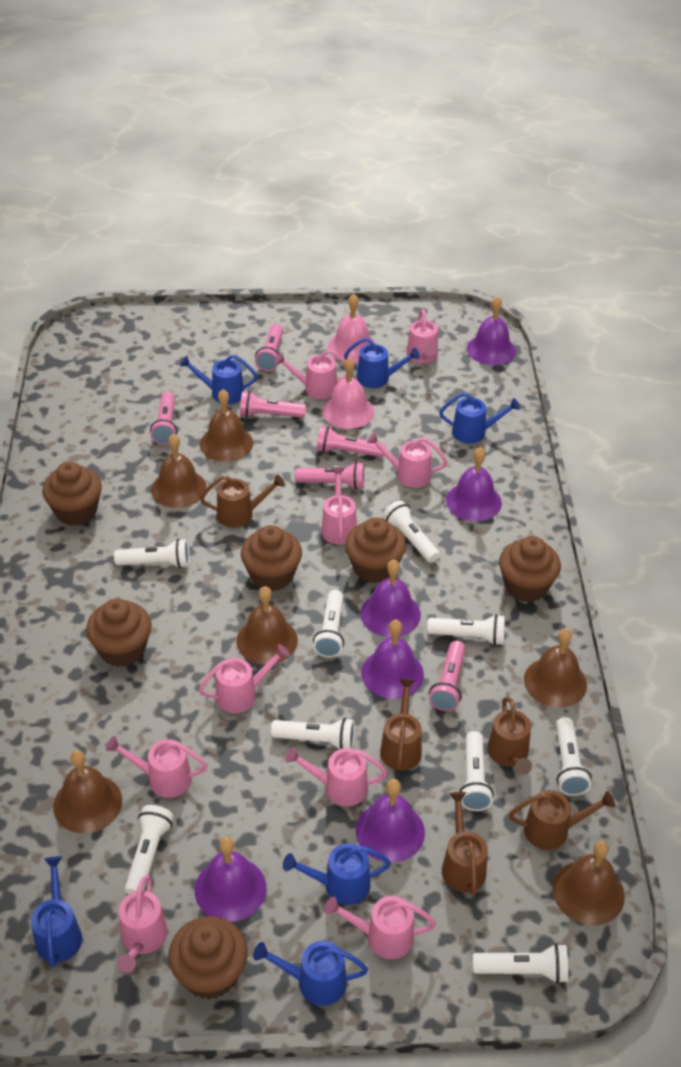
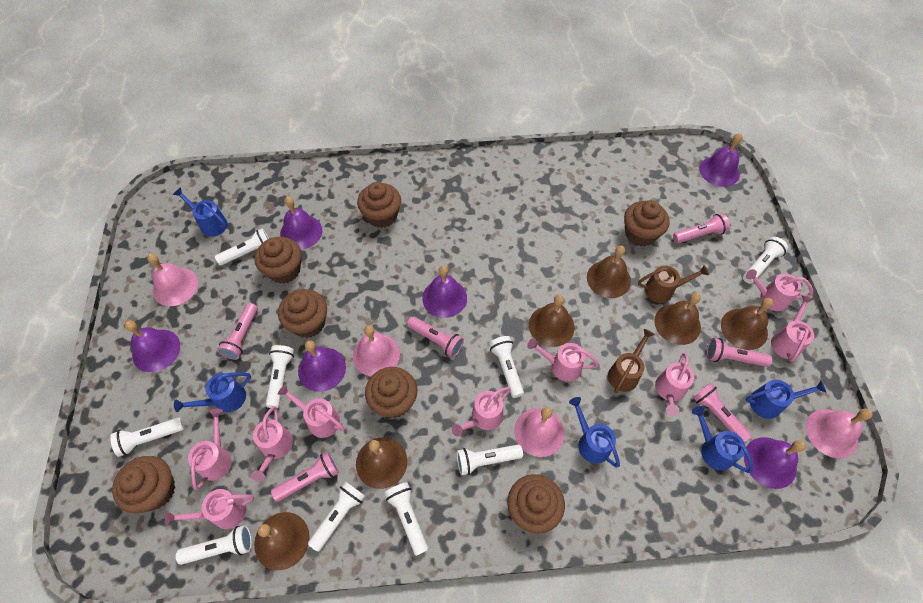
blue watering can: [31,856,82,968] [180,355,258,404] [253,941,368,1006] [283,843,391,905] [344,338,420,388] [439,392,520,443] = 6 -> [173,187,228,237] [174,372,251,412] [569,397,620,468] [692,406,753,473] [746,380,826,419] = 5
brown cupcake: [42,462,102,526] [86,598,152,667] [168,916,248,999] [241,525,302,591] [345,517,406,583] [499,536,561,602] = 6 -> [112,456,175,513] [255,237,302,284] [278,289,327,338] [357,182,401,228] [365,367,417,418] [507,474,565,534] [624,200,670,246] = 7
brown watering can: [200,475,285,528] [380,679,422,771] [442,792,488,895] [487,697,532,775] [509,790,615,850] = 5 -> [608,329,655,393] [638,265,709,303] = 2
pink bell: [322,357,374,429] [328,294,376,363] = 2 -> [147,254,198,306] [353,325,400,377] [514,407,565,457] [806,408,872,458] = 4

